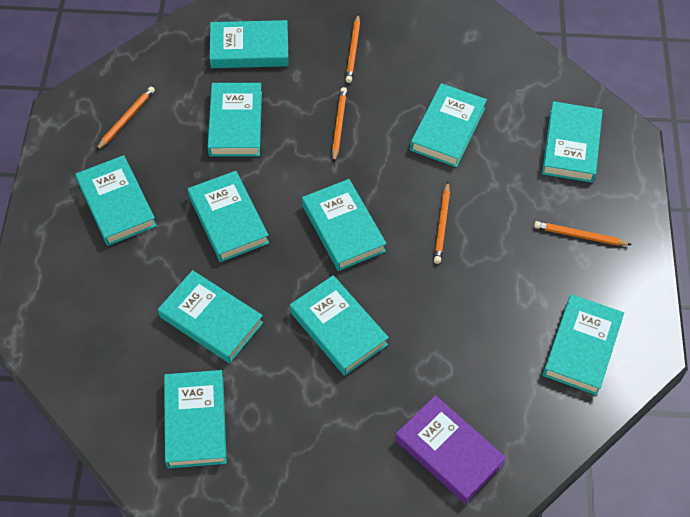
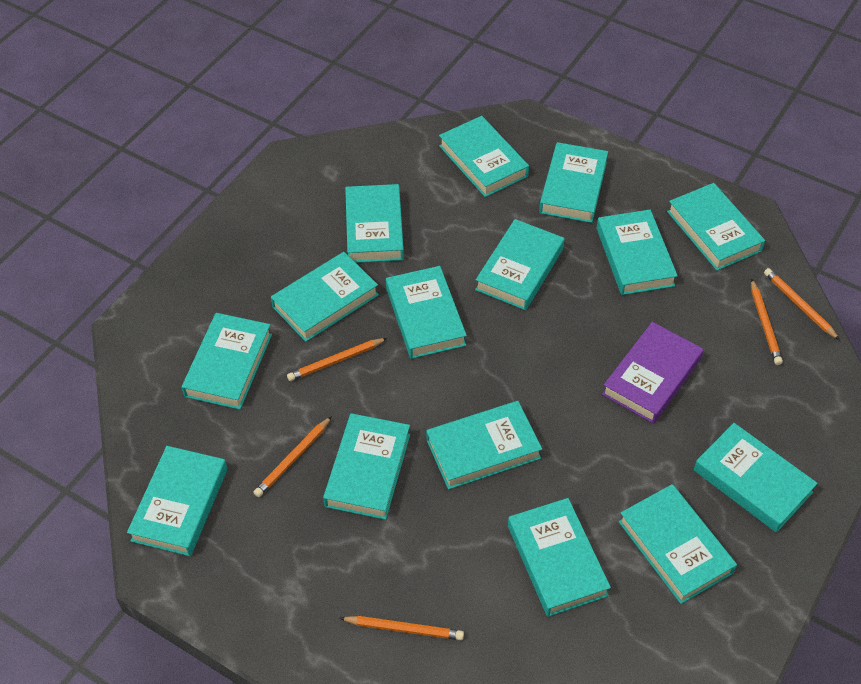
turquoise book: [75,155,157,246] [158,270,263,363] [164,370,227,468] [188,171,269,262] [208,83,262,156] [210,20,289,68] [290,275,389,376] [302,179,387,271] [410,83,487,167] [542,101,603,183] [543,294,624,395] = 11 -> [127,446,227,556] [182,313,272,410] [271,252,379,342] [323,413,410,520] [345,184,404,263] [386,266,467,359] [426,401,542,490] [439,116,529,197] [475,219,565,310] [508,498,611,617] [539,142,608,223] [597,210,678,295] [618,484,737,604] [667,183,765,271] [694,423,818,533] = 15

